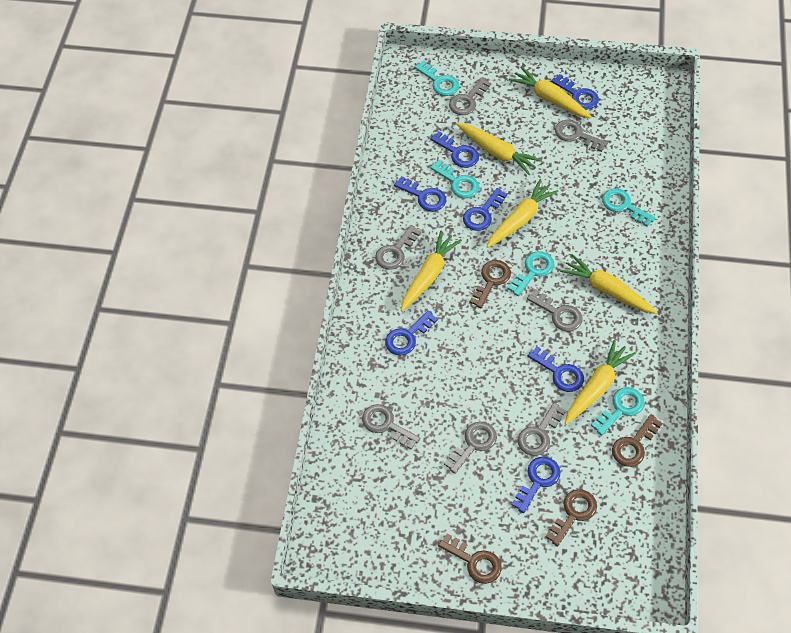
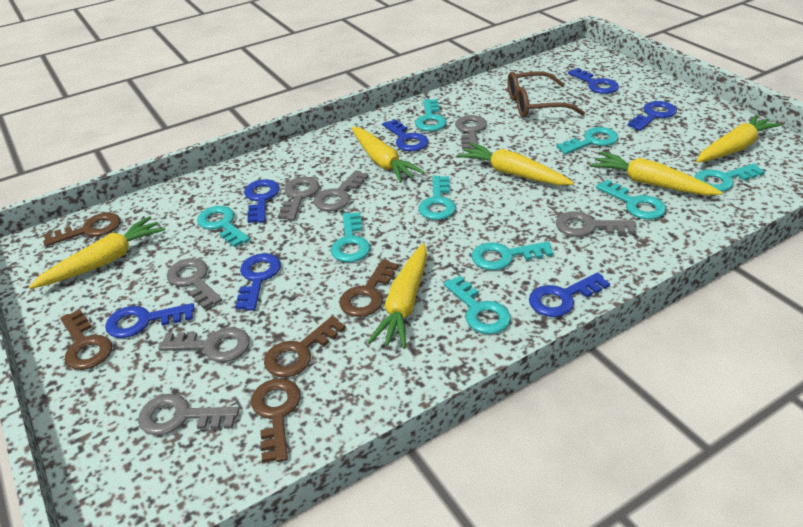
brown glasses: none = 0 -> [508,71,585,118] = 1
brown key: [438,533,502,584] [469,260,511,308] [545,489,597,546] [612,414,662,467] = 4 -> [43,213,121,247] [60,309,112,370] [251,378,301,463] [264,316,346,377] [339,259,399,317] = 5
turquoise key: [414,61,459,96] [430,160,479,198] [508,251,555,296] [591,387,645,436] [602,188,656,227] = 5 -> [197,206,250,247] [331,212,370,262] [415,99,447,131] [419,176,456,220] [444,276,511,334] [471,241,553,270] [556,127,618,154] [596,179,666,219] [694,163,765,192] = 9

